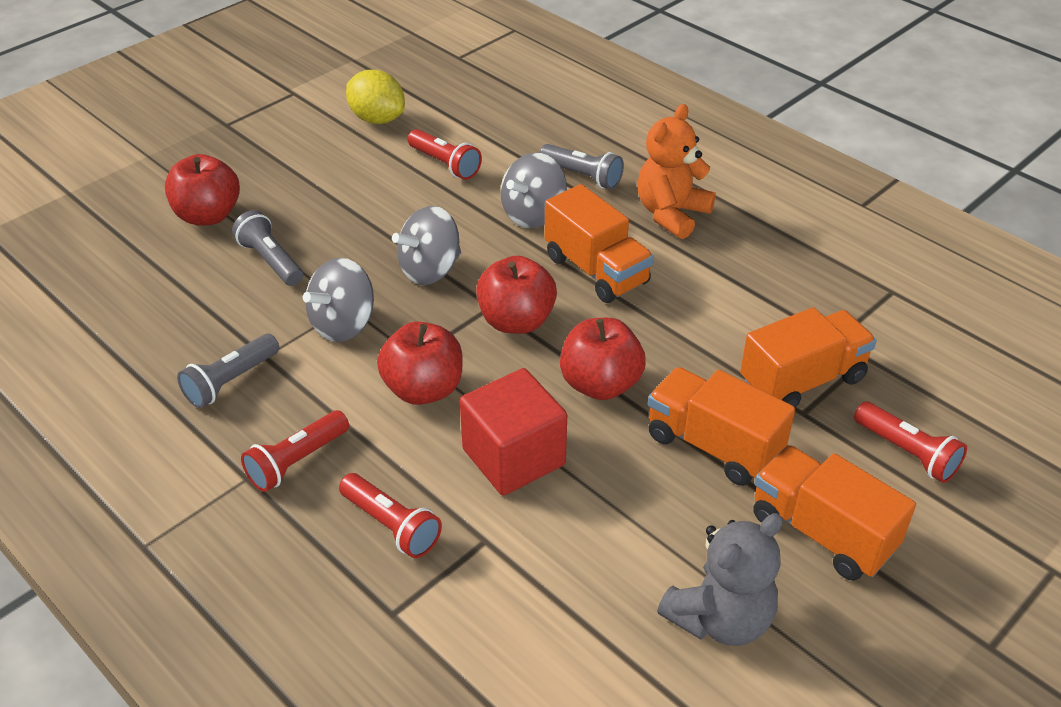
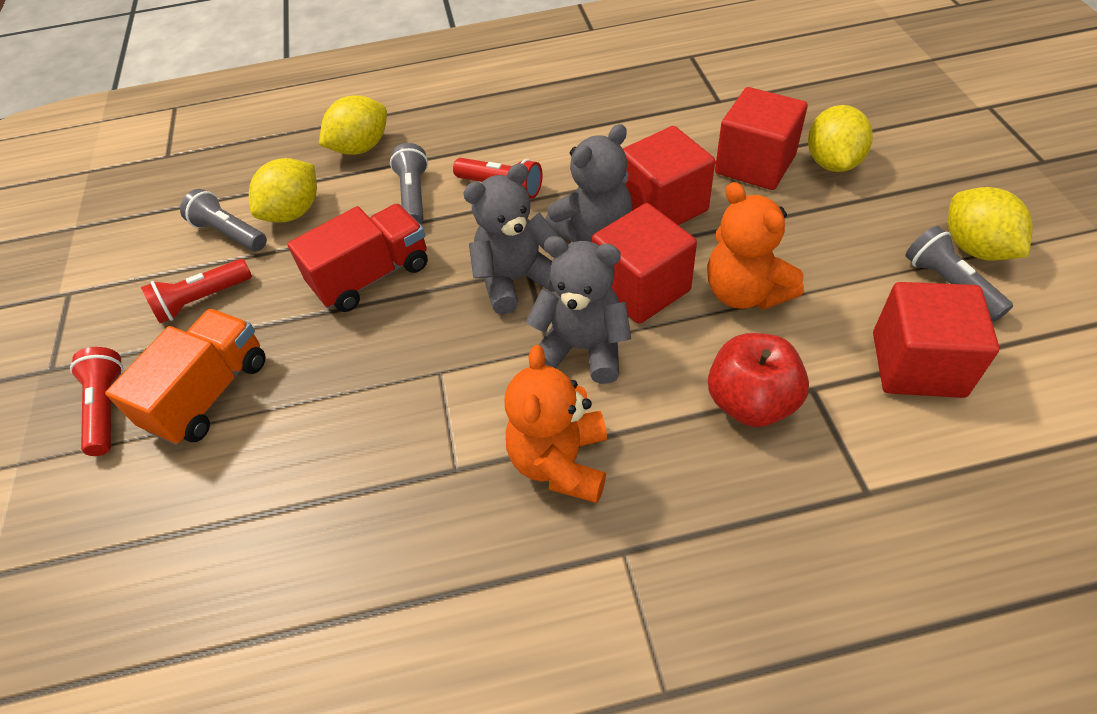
grey spinning top: [303,258,374,342] [392,206,461,285] [500,153,567,228] = 3 -> none = 0
grey teddy bear: [657,513,783,646] = 1 -> [463,163,560,314] [526,236,631,384] [545,124,633,242] = 3
orange teddy bear: [637,104,716,239] = 1 -> [504,345,607,503] [707,182,804,310] = 2
orange truck: [545,184,654,303] [648,367,795,486] [740,307,877,408] [753,445,916,581] = 4 -> [105,309,265,445] = 1
red apple: [165,154,240,226] [377,322,463,405] [476,256,557,334] [560,318,646,400] = 4 -> [708,333,809,427] = 1
red cube: [460,368,567,496] = 1 -> [592,203,697,324] [623,126,715,225] [715,87,808,190] [873,282,999,398] = 4
red flashlight: [241,410,349,492] [339,473,442,558] [407,129,482,180] [854,401,967,483] = 4 -> [70,347,123,456] [141,259,252,324] [453,158,543,199] = 3
red truck: none = 0 -> [287,204,428,312] = 1
yellow lemon: [346,70,405,124] = 1 -> [249,158,317,222] [319,95,387,155] [808,105,873,172] [948,187,1033,261] = 4

